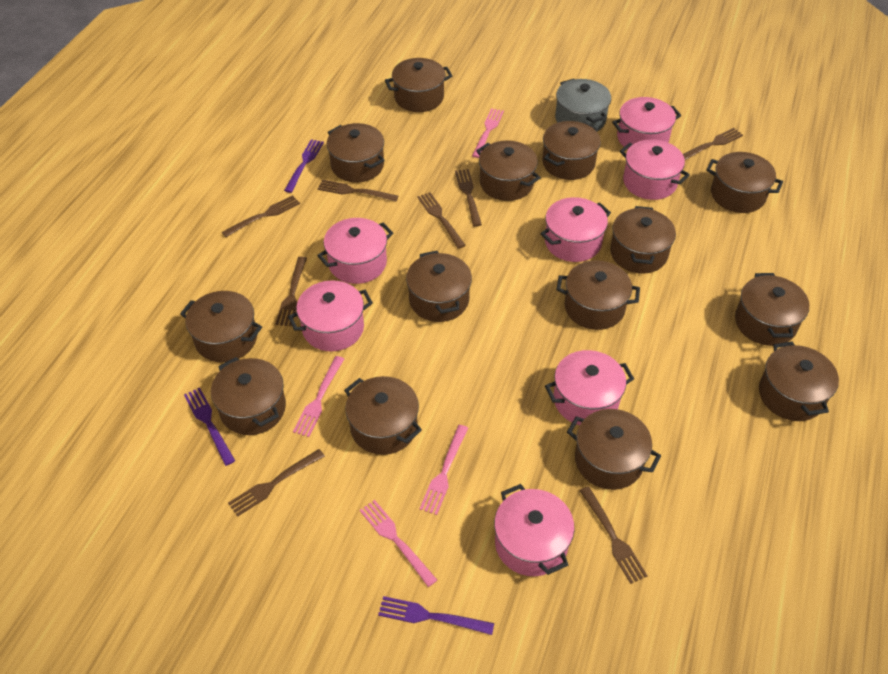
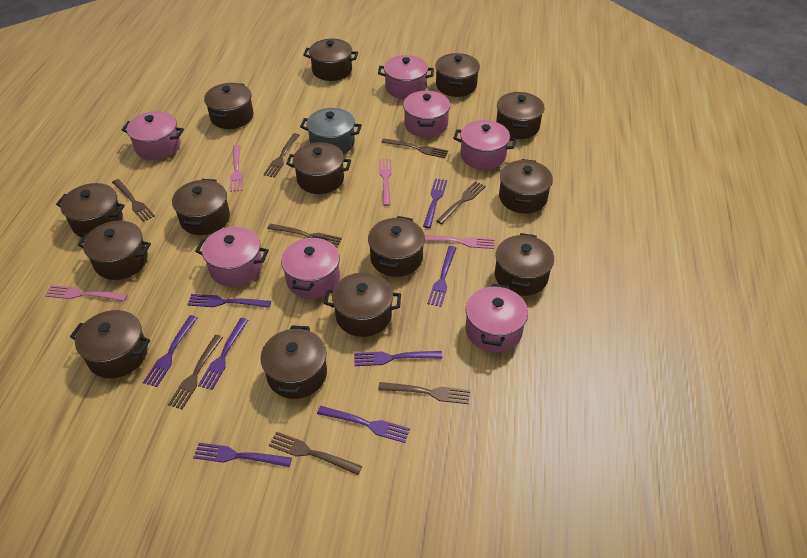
purple fork: [184,388,235,466] [284,139,324,193] [378,596,494,635] = 3 -> [143,315,197,387] [187,294,271,308] [193,443,292,467] [198,318,248,390] [317,406,410,443] [354,351,443,366] [423,178,447,228] [427,246,456,307] = 8

